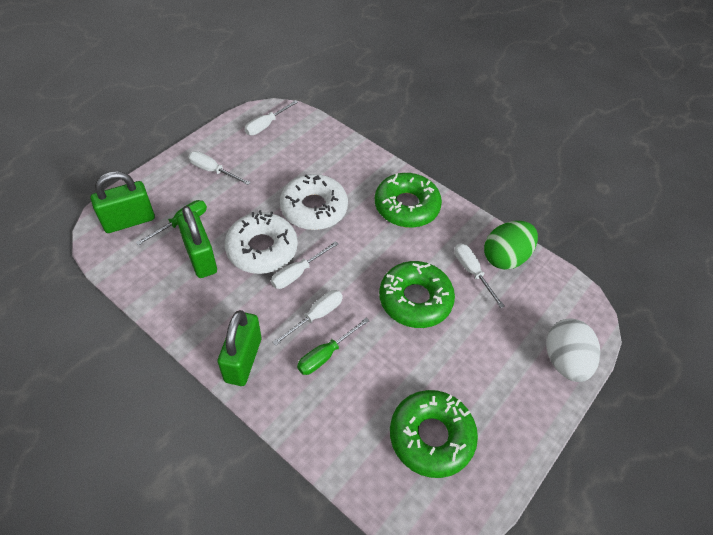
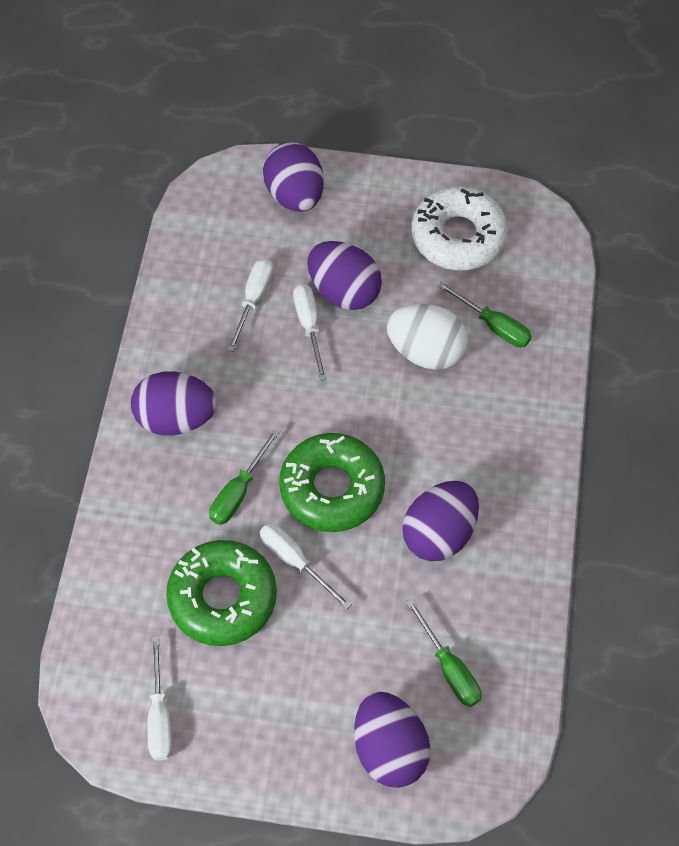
green donut: [375,173,442,228] [379,261,455,328] [390,390,478,478] = 3 -> [166,540,277,646] [279,433,385,532] = 2
green egg: [484,221,538,270] = 1 -> none = 0
green padlock: [91,171,155,233] [177,206,217,278] [218,310,261,386] = 3 -> none = 0
green screwdriver: [136,200,207,246] [297,318,369,375] = 2 -> [209,428,280,525] [406,599,481,707] [437,281,532,348] = 3
purple egg: none = 0 -> [131,371,217,436] [263,142,324,212] [307,241,382,310] [354,691,431,788] [402,481,479,561] = 5
white donut: [225,210,298,274] [280,174,348,230] = 2 -> [411,186,508,270] = 1
white screwdriver: [188,151,251,185] [244,100,298,135] [271,241,338,289] [272,290,343,346] [454,244,505,308] = 5 -> [147,636,172,760] [227,259,273,352] [260,523,352,610] [293,284,327,381] = 4

